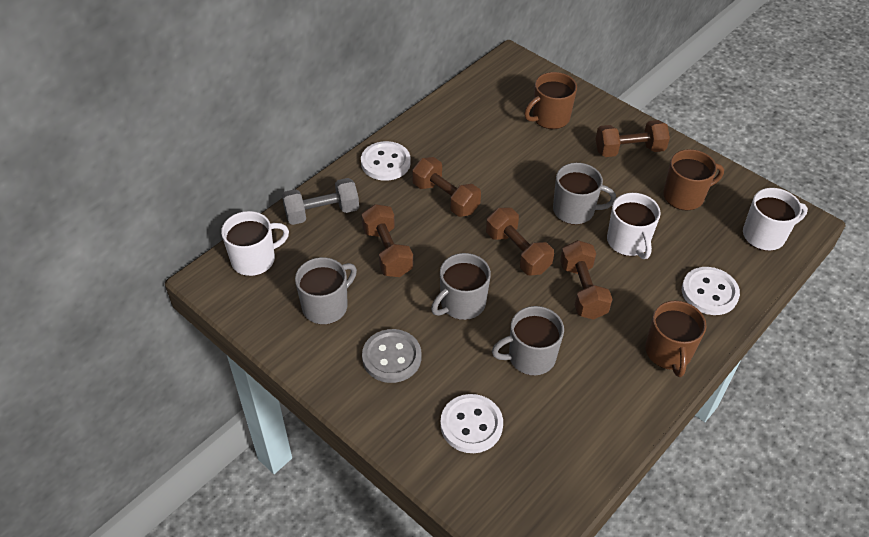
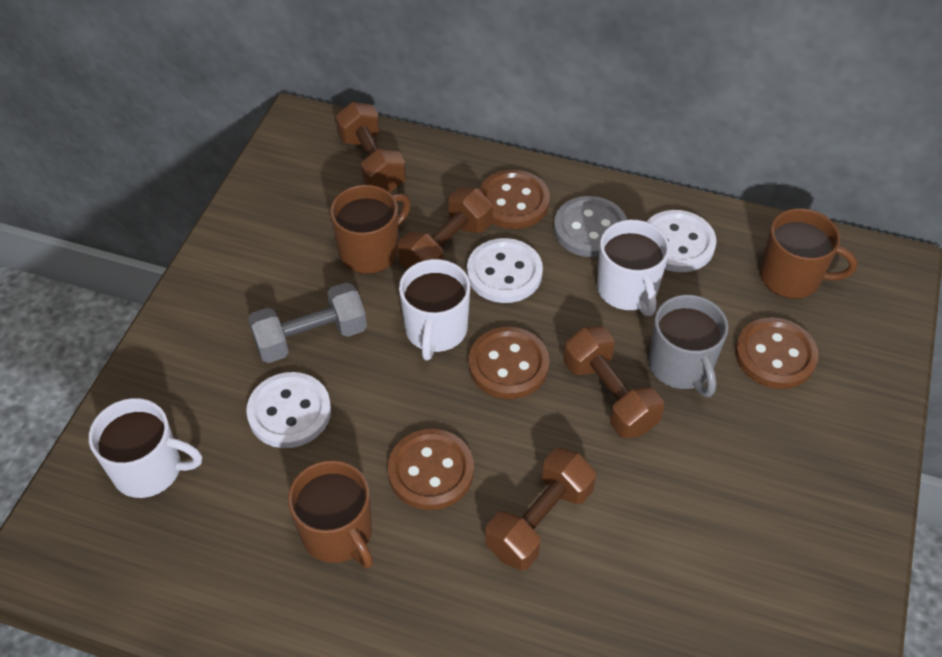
brown button: none = 0 -> [388,429,474,510] [469,327,549,399] [479,170,550,229] [735,317,818,389] = 4
brown dumbbell: [361,204,413,277] [412,157,481,217] [486,208,554,276] [560,240,613,320] [596,120,670,157] = 5 -> [335,102,406,192] [398,187,493,270] [485,448,596,571] [563,326,664,439] = 4
grey mug: [295,257,357,325] [431,253,491,320] [492,306,564,376] [553,163,616,225] = 4 -> [649,295,728,397] = 1

